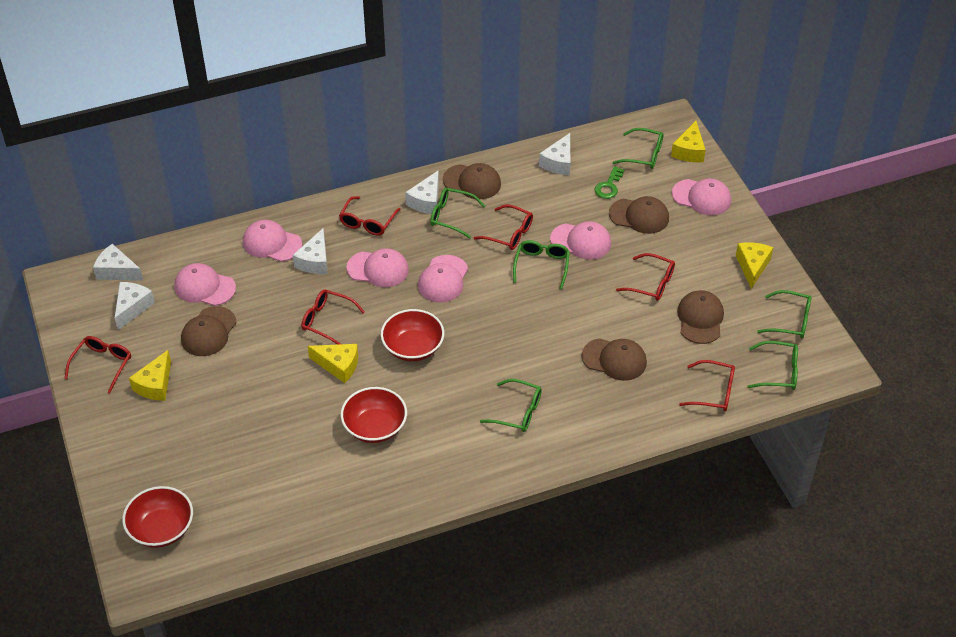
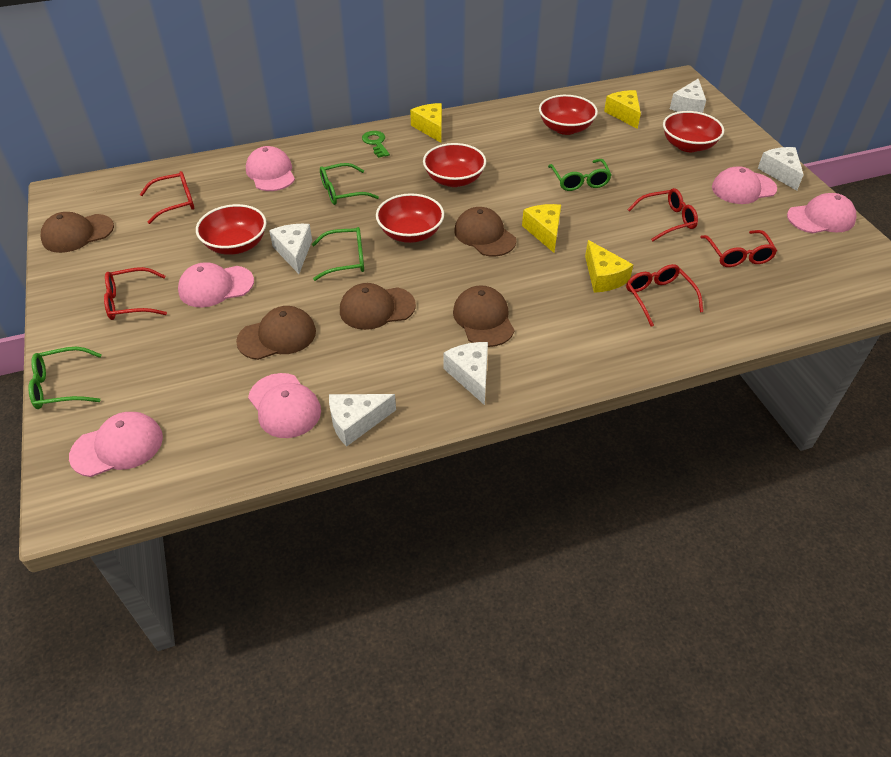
green glasses: [430,188,485,238] [480,379,542,432] [513,240,570,289] [612,128,664,169] [748,341,798,390] [757,290,812,338] = 6 -> [28,347,102,409] [312,227,364,281] [320,163,379,205] [548,159,611,191] = 4
red bowl: [122,486,193,548] [341,387,407,443] [381,309,444,361] = 3 -> [196,204,267,255] [376,193,444,243] [423,143,486,187] [539,95,598,135] [663,111,724,152] = 5
red glasses: [65,336,131,394] [301,290,365,345] [339,196,401,236] [474,205,533,250] [616,253,675,301] [679,360,735,411] = 6 -> [104,267,167,320] [140,171,194,224] [626,264,703,327] [628,188,698,242] [701,230,777,267] = 5

